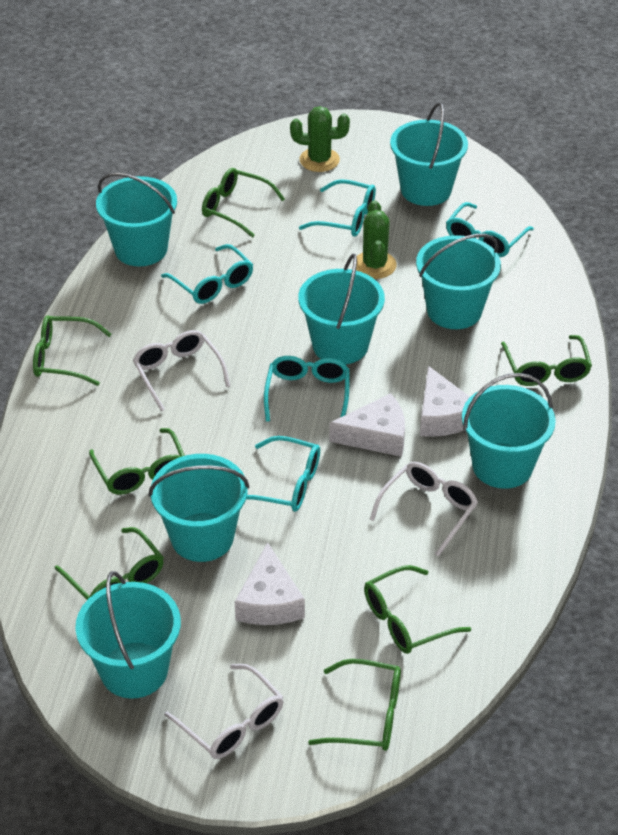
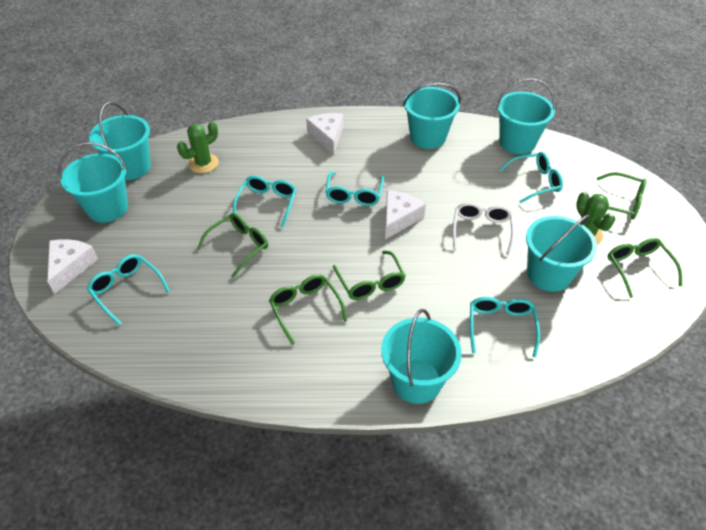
green glasses: [33,315,112,386] [55,527,164,600] [89,428,185,494] [202,168,285,238] [308,659,401,751] [364,565,471,654] [501,335,592,386] = 7 -> [197,213,268,278] [269,274,347,345] [333,251,406,300] [597,172,647,220] [608,238,682,298] = 5
turquoise bucket: [75,571,181,699] [96,173,177,266] [149,454,249,562] [298,254,385,364] [390,102,468,206] [416,234,501,329] [462,373,556,489] = 7 -> [58,142,128,223] [89,102,151,180] [381,309,462,404] [403,83,461,149] [496,78,556,154] [526,214,597,292] = 6
white glasses: [133,330,230,411] [165,664,284,759] [370,462,478,556] = 3 -> [453,202,514,255] = 1

